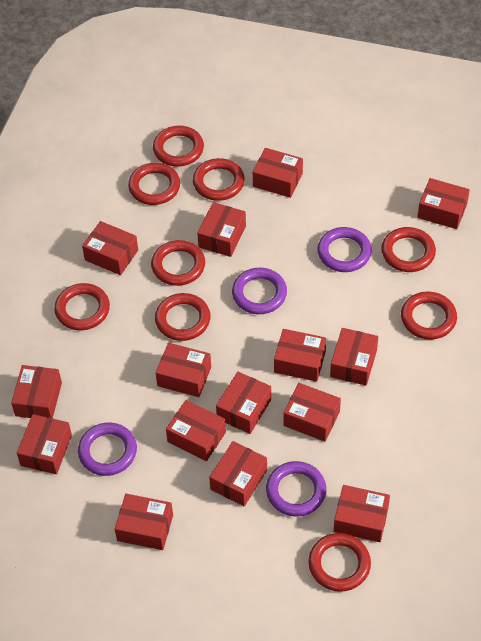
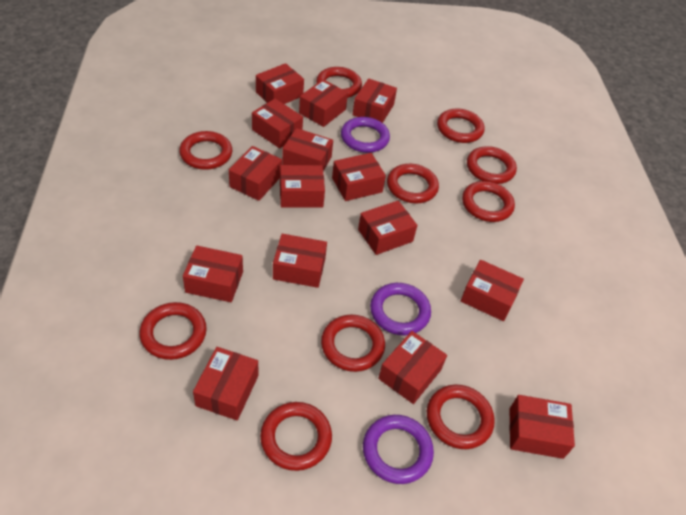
purple ring: [78,423,137,476] [232,268,287,314] [266,461,326,517] [317,227,372,272] = 4 -> [341,117,390,153] [363,415,434,484] [370,283,431,335] = 3
red ring: [54,283,110,330] [128,163,180,205] [151,240,205,286] [153,126,204,167] [155,293,211,341] [193,158,245,201] [308,533,371,592] [381,227,436,272] [401,292,457,340] = 9 -> [139,302,207,360] [179,131,232,170] [260,402,332,471] [316,67,362,98] [321,315,385,372] [387,164,439,203] [427,384,495,449] [437,108,485,143] [462,181,515,222] [467,146,517,184] = 10

